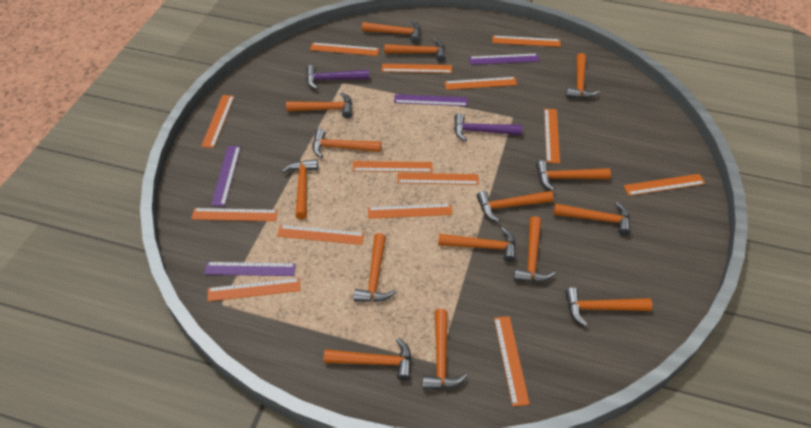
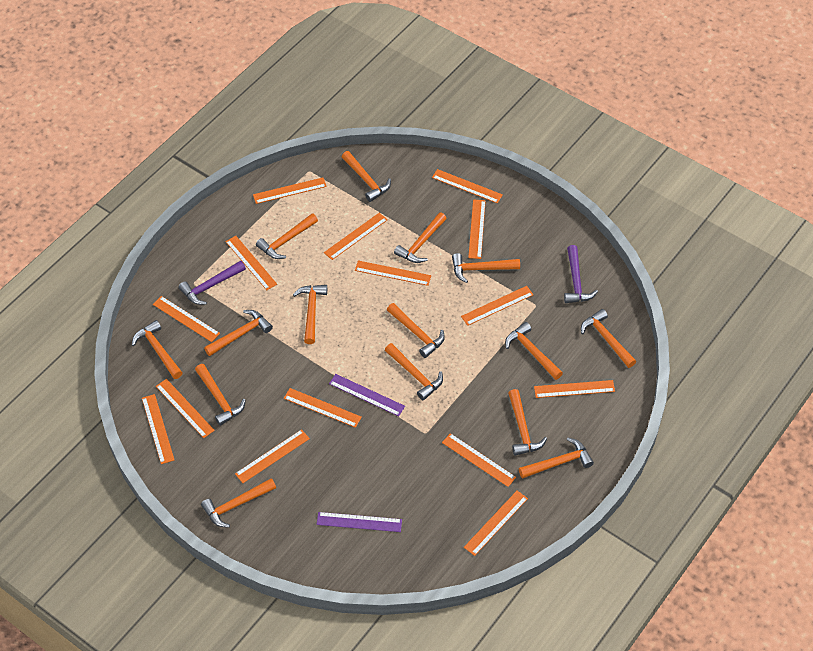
orange ruler: [191,208,278,221] [201,95,235,148] [207,278,301,301] [277,225,365,245] [310,43,379,56] [352,161,433,172] [368,204,453,219] [382,64,452,73] [397,173,479,185] [445,77,517,90] [492,36,561,47] [494,316,530,406] [544,109,560,164] [623,174,706,196] = 14 -> [142,394,174,464] [153,296,220,342] [156,379,215,438] [225,236,277,290] [235,429,310,483] [253,178,327,204] [284,388,362,428] [324,213,388,260] [355,260,431,286] [432,169,503,203] [442,433,516,487] [461,286,533,326] [464,491,528,556] [468,199,486,259] [534,380,615,398] = 15
purple ruler: [204,262,296,276] [211,146,241,206] [394,94,468,106] [469,54,540,65] = 4 -> [317,512,402,532] [329,374,405,416] = 2

